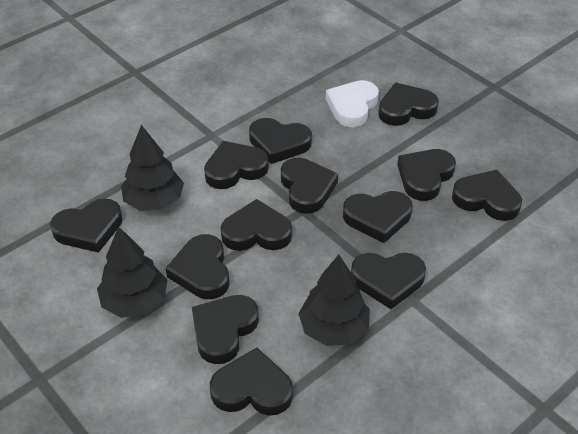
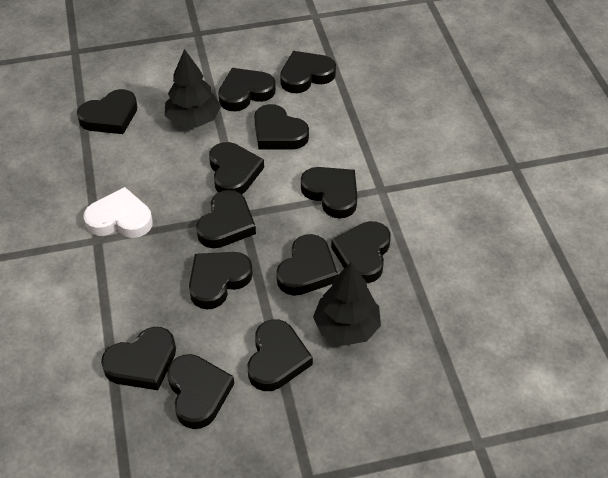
black tree: [97,226,167,318] [121,125,184,211] [298,255,370,346] = 3 -> [165,49,221,128] [313,262,381,346] = 2

